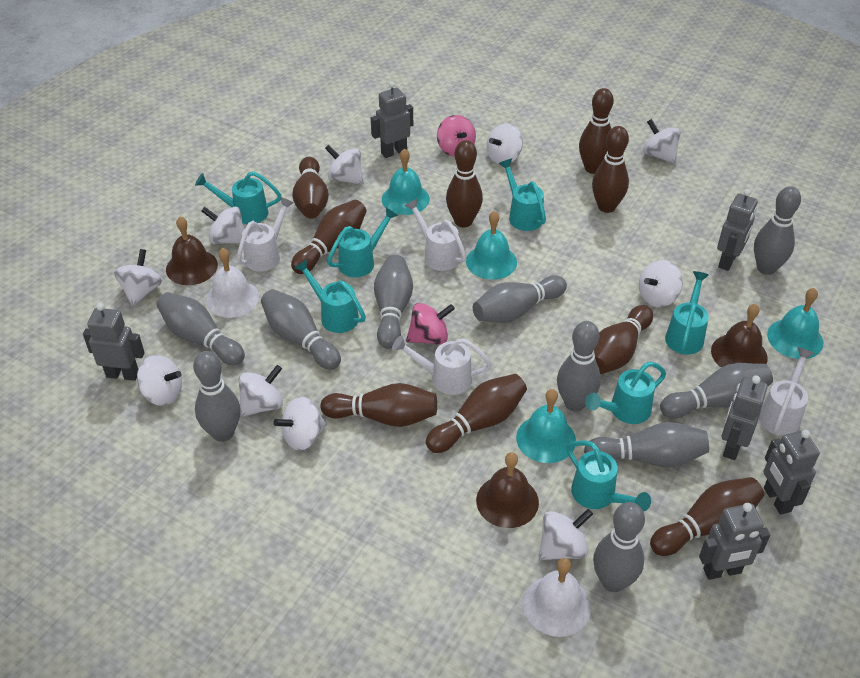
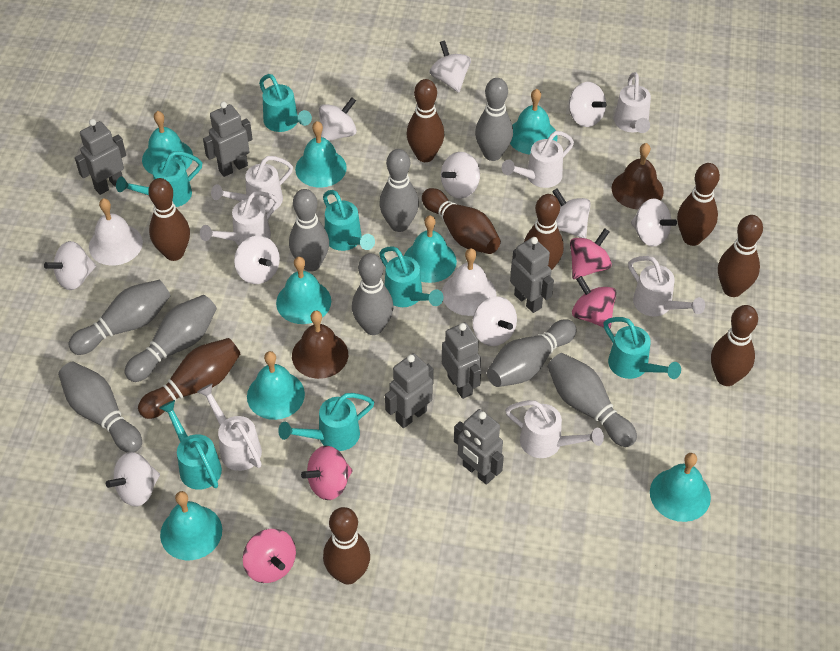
brown bell: [166,216,218,285] [476,452,539,528] [711,304,768,367] = 3 -> [292,311,348,379] [611,143,664,210] = 2
grey bowling pin: [157,292,245,365] [193,351,240,442] [261,289,341,370] [374,255,413,349] [473,275,567,323] [557,321,601,412] [584,422,709,467] [593,502,645,592] [660,363,773,418] [754,186,801,275] = 10 -> [58,362,142,452] [68,280,171,355] [125,295,217,382] [289,189,329,272] [352,253,393,335] [379,149,419,232] [475,78,513,161] [487,319,577,387] [547,353,637,447] = 9
pink spinning top: [406,303,455,345] [437,115,476,157] = 2 -> [243,529,296,583] [301,446,352,500] [570,228,612,279] [572,276,616,329] = 4
turquoise bell: [382,148,430,215] [466,211,517,280] [516,389,576,463] [767,288,823,359] = 4 -> [142,111,193,175] [160,491,222,560] [247,351,305,420] [276,257,331,324] [295,121,347,188] [404,216,457,283] [510,89,558,155] [650,453,711,522] = 8
white watering can: [237,197,294,271] [392,335,492,395] [405,199,466,271] [759,347,814,436] = 4 -> [197,383,262,471] [200,191,279,246] [211,156,293,213] [502,131,574,188] [505,400,604,458] [614,72,651,133] [628,256,705,317] = 7

